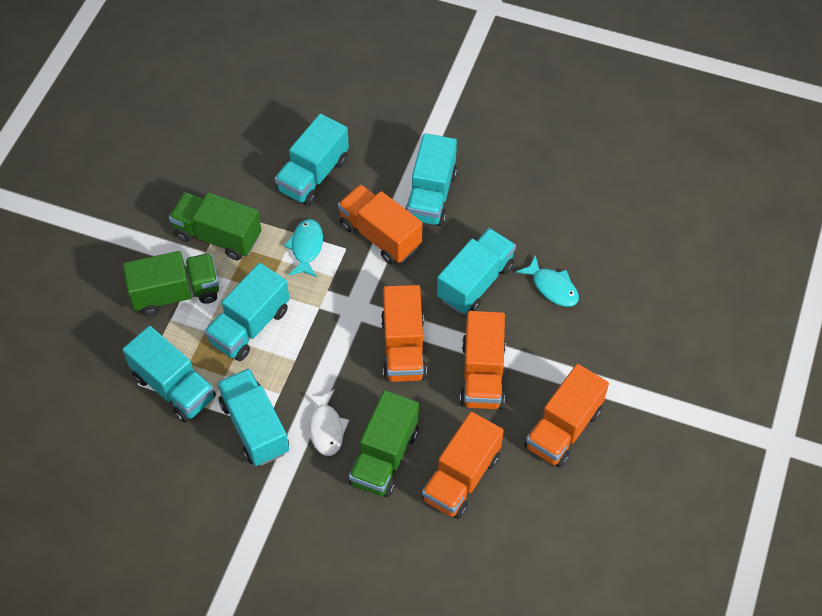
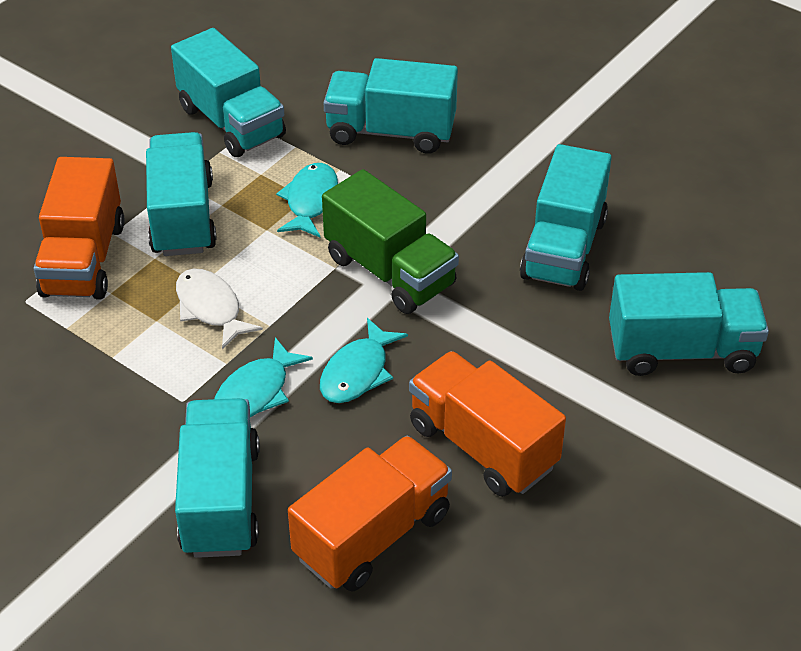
green truck: [123,251,219,316] [169,192,261,260] [349,390,419,497] = 3 -> [322,169,459,314] = 1
orange truck: [338,184,422,265] [381,285,427,382] [422,412,504,519] [460,311,506,409] [525,364,609,468] = 5 -> [34,157,125,300] [288,436,452,592] [409,351,566,497] = 3
turquoise fish: [284,219,323,277] [516,255,579,307] = 2 -> [214,337,313,417] [276,163,338,237] [320,318,408,403] = 3

